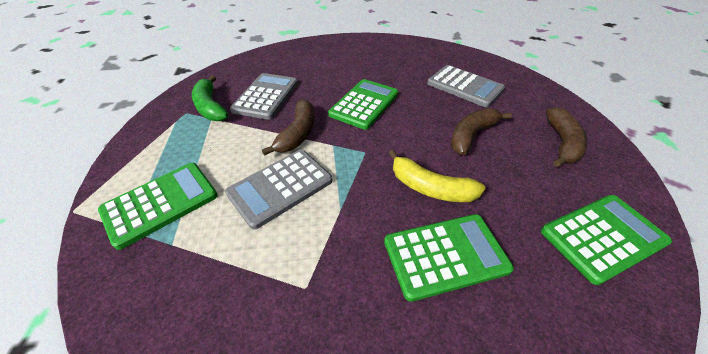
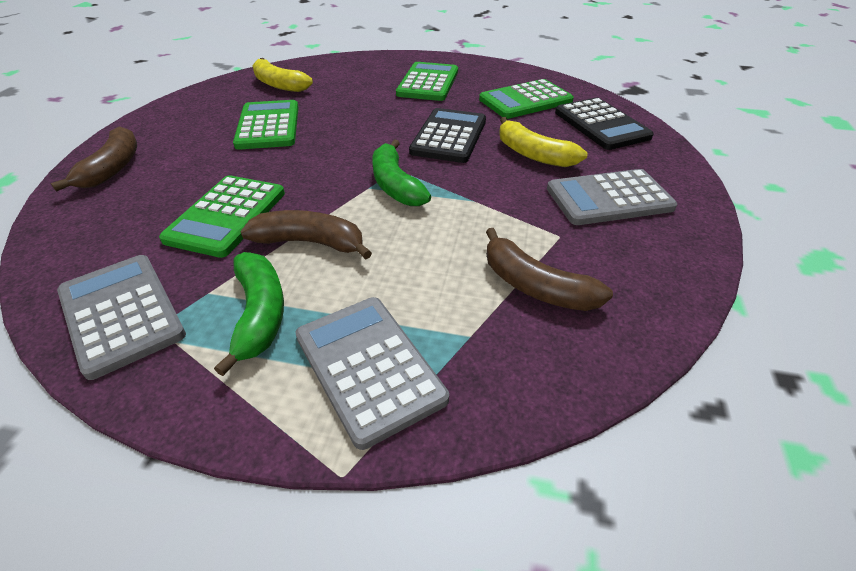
black calculator: none = 0 -> [409,108,486,163] [555,98,654,150] = 2
green banana: [192,75,229,121] = 1 -> [214,252,284,376] [372,139,431,206] = 2
yellow banana: [389,150,486,202] = 1 -> [252,58,313,92] [499,117,587,167] = 2

